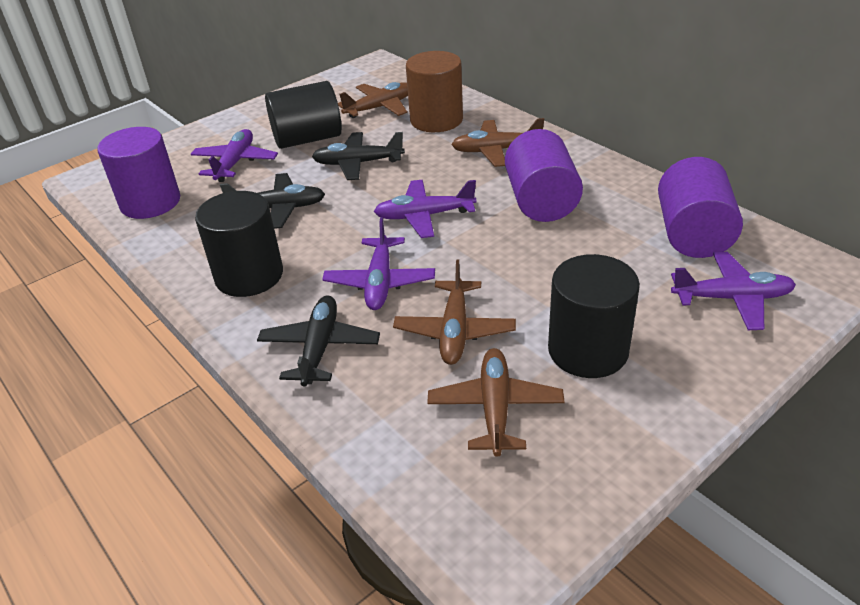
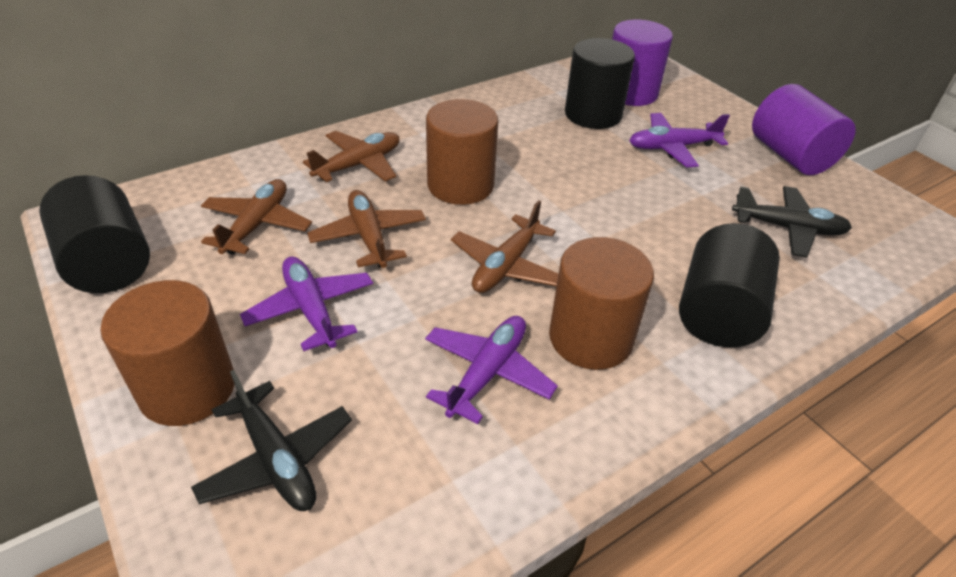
black plane: [220,173,325,229] [257,295,380,387] [312,132,405,180] = 3 -> [191,370,352,511] [732,186,852,257] = 2
brown cylinder: [406,51,463,132] = 1 -> [100,280,235,426] [426,99,498,205] [549,237,654,370] = 3
purple cylinder: [97,127,180,219] [505,129,583,222] [658,157,743,258] = 3 -> [612,20,673,106] [752,84,856,175] = 2
purple plane: [191,129,278,182] [322,217,435,310] [374,180,477,238] [671,252,796,330] = 4 -> [240,256,373,351] [425,316,558,424] [629,113,730,168] = 3

